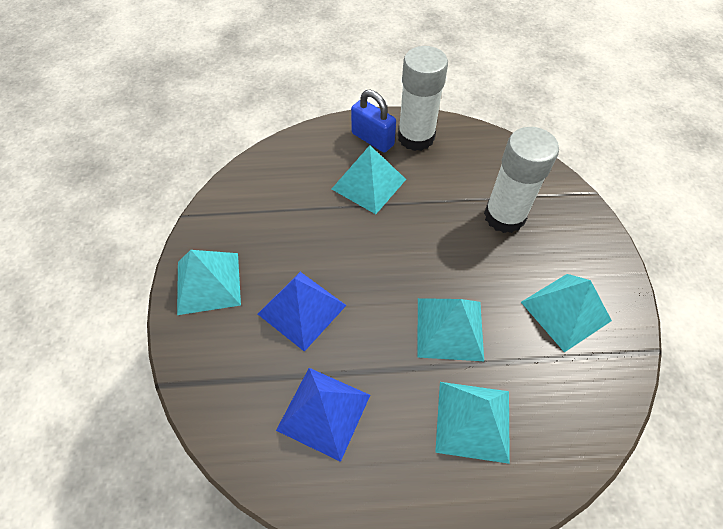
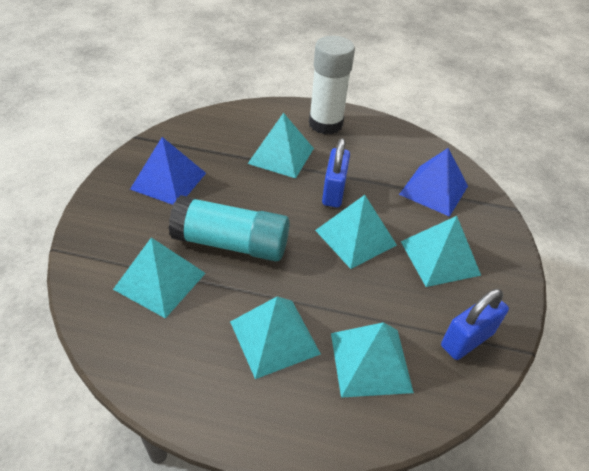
blue padlock: [351,90,396,152] = 1 -> [322,138,350,207] [441,289,509,360] = 2
turquoise glue stick: none = 0 -> [168,195,290,261] = 1
turquoise pyramid: [177,250,241,315] [332,145,406,214] [417,298,484,361] [435,382,510,464] [521,274,612,353] = 5 -> [113,238,206,319] [230,296,321,379] [248,113,314,178] [315,195,397,269] [331,322,414,398] [401,216,481,287] = 6
white glue stick: [398,46,448,151] [484,127,559,233] = 2 -> [309,36,355,134] = 1

